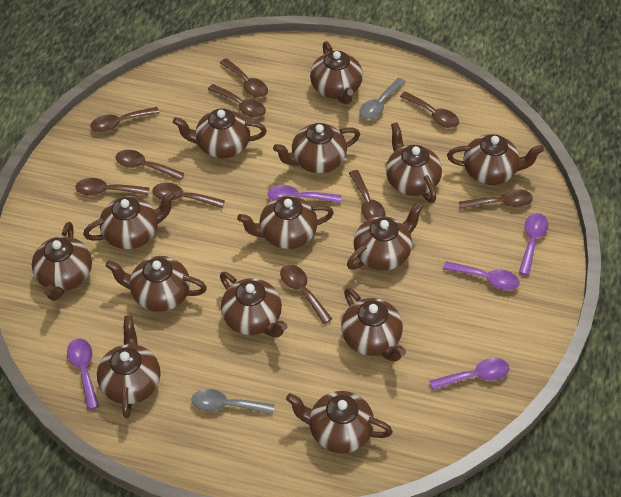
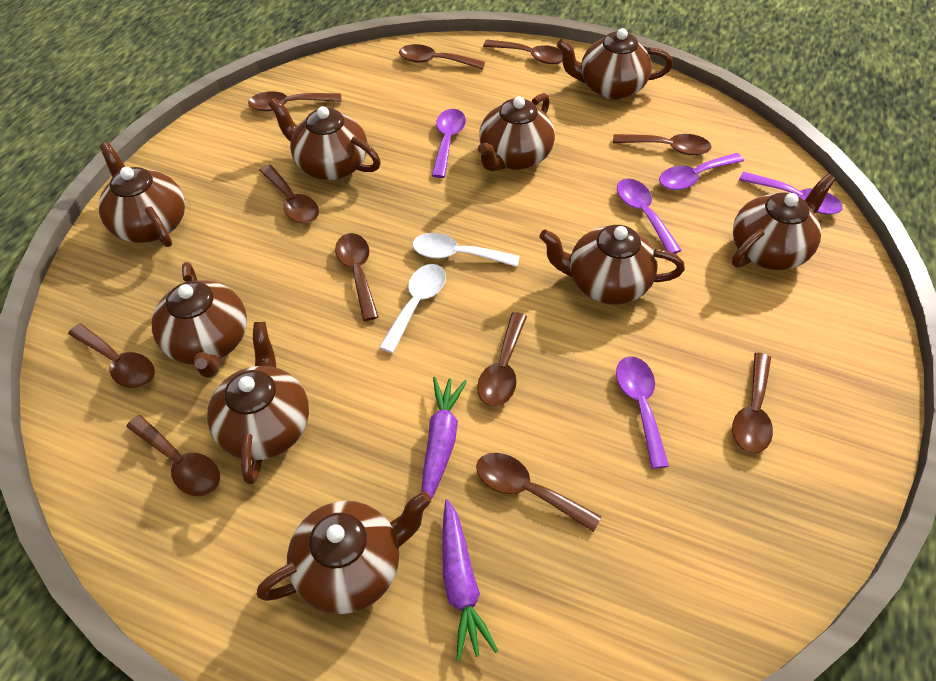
brown spoon: [76,178,149,196] [90,107,160,132] [116,150,184,180] [152,183,225,208] [208,84,266,118] [220,58,268,97] [280,264,332,324] [349,170,385,220] [400,91,459,128] [459,189,533,210] = 10 -> [68,323,155,388] [126,415,220,496] [248,91,342,111] [259,164,319,223] [335,233,379,321] [399,44,485,69] [476,453,601,532] [477,312,527,406] [483,40,563,64] [613,134,711,155] [732,353,773,453] = 11
brown teapot: [32,222,92,301] [83,191,176,249] [97,315,160,419] [105,256,207,312] [173,108,267,158] [220,272,287,337] [237,196,334,249] [273,123,360,173] [286,391,393,453] [310,41,363,104] [341,288,406,362] [347,202,423,271] [386,122,442,203] [447,134,544,185] = 14 -> [98,142,185,247] [152,262,247,378] [207,322,309,485] [256,491,431,614] [268,98,381,180] [478,93,555,172] [539,225,685,304] [557,28,673,100] [732,174,836,270] = 9
grey spoon: [191,389,275,414] [359,78,406,119] = 2 -> none = 0
purple carrot: none = 0 -> [421,377,467,507] [442,499,498,661] = 2
white spoon: none = 0 -> [379,264,446,353] [412,233,520,267] = 2

